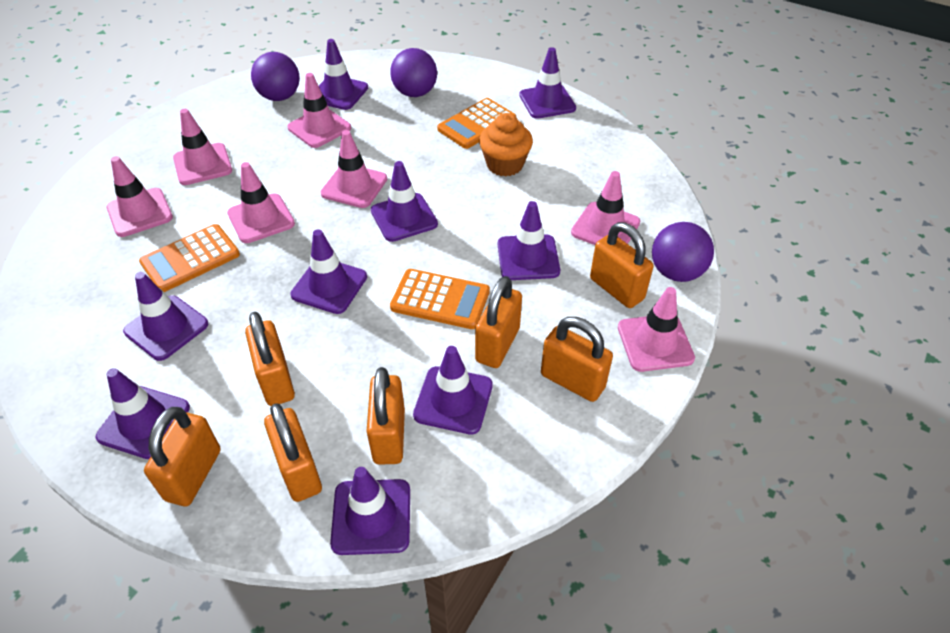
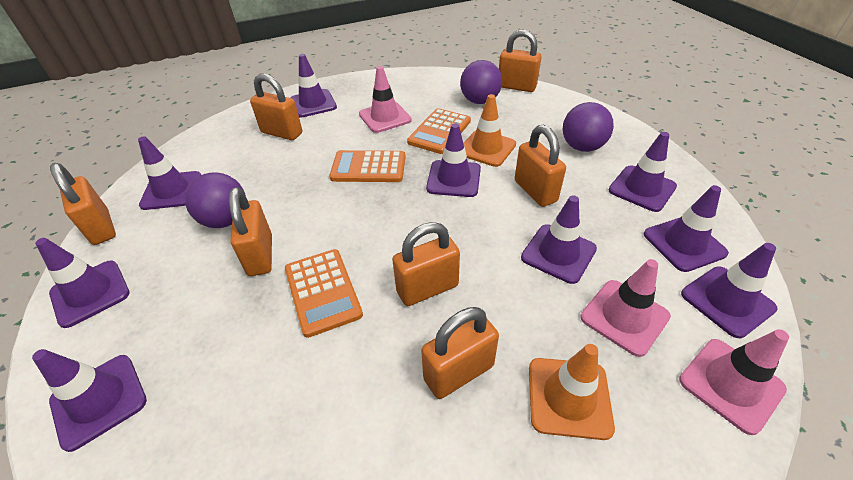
orange cupcake: [479,113,533,177] = 1 -> none = 0
orange traffic cone: none = 0 -> [463,94,516,167] [529,344,615,440] = 2
pink traffic cone: [107,156,173,237] [173,109,232,185] [227,162,295,243] [287,73,351,148] [321,130,387,208] [571,171,640,245] [618,287,695,372] = 7 -> [359,66,412,133] [580,259,671,357] [679,329,789,435] = 3

